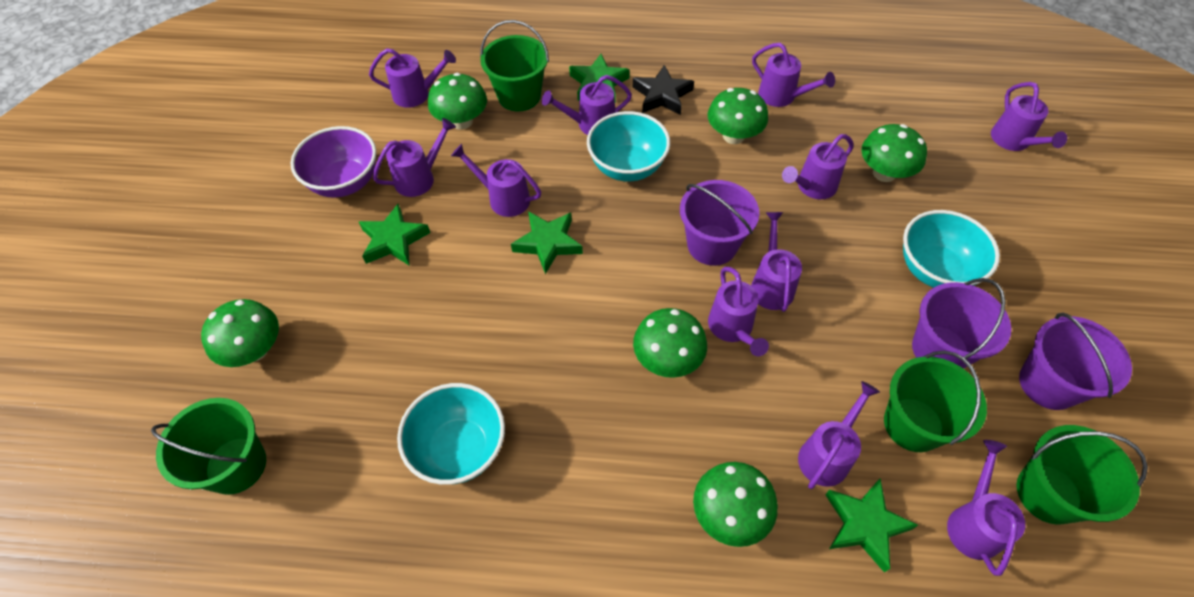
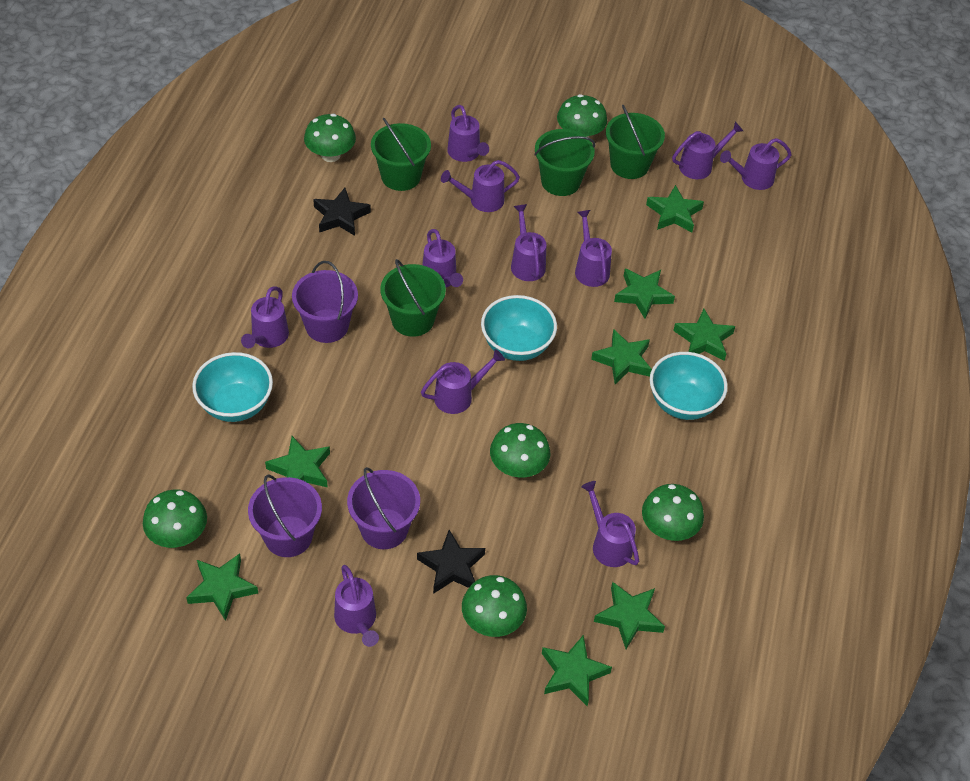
black star: [633,65,694,115] = 1 -> [313,188,371,236] [417,530,485,594] = 2
green star: [359,204,430,265] [511,211,583,274] [569,54,630,101] [825,478,918,572] = 4 -> [186,554,258,621] [265,436,330,487] [542,635,612,706] [591,329,652,384] [594,582,665,649] [614,268,675,319] [646,185,704,232] [673,309,735,361] = 8
purple bowl: [290,126,376,198] = 1 -> none = 0

